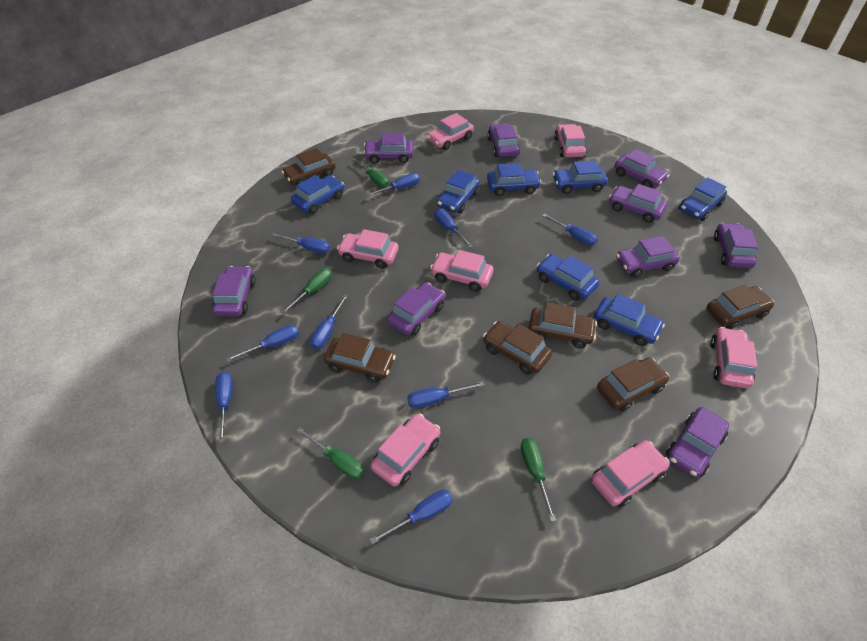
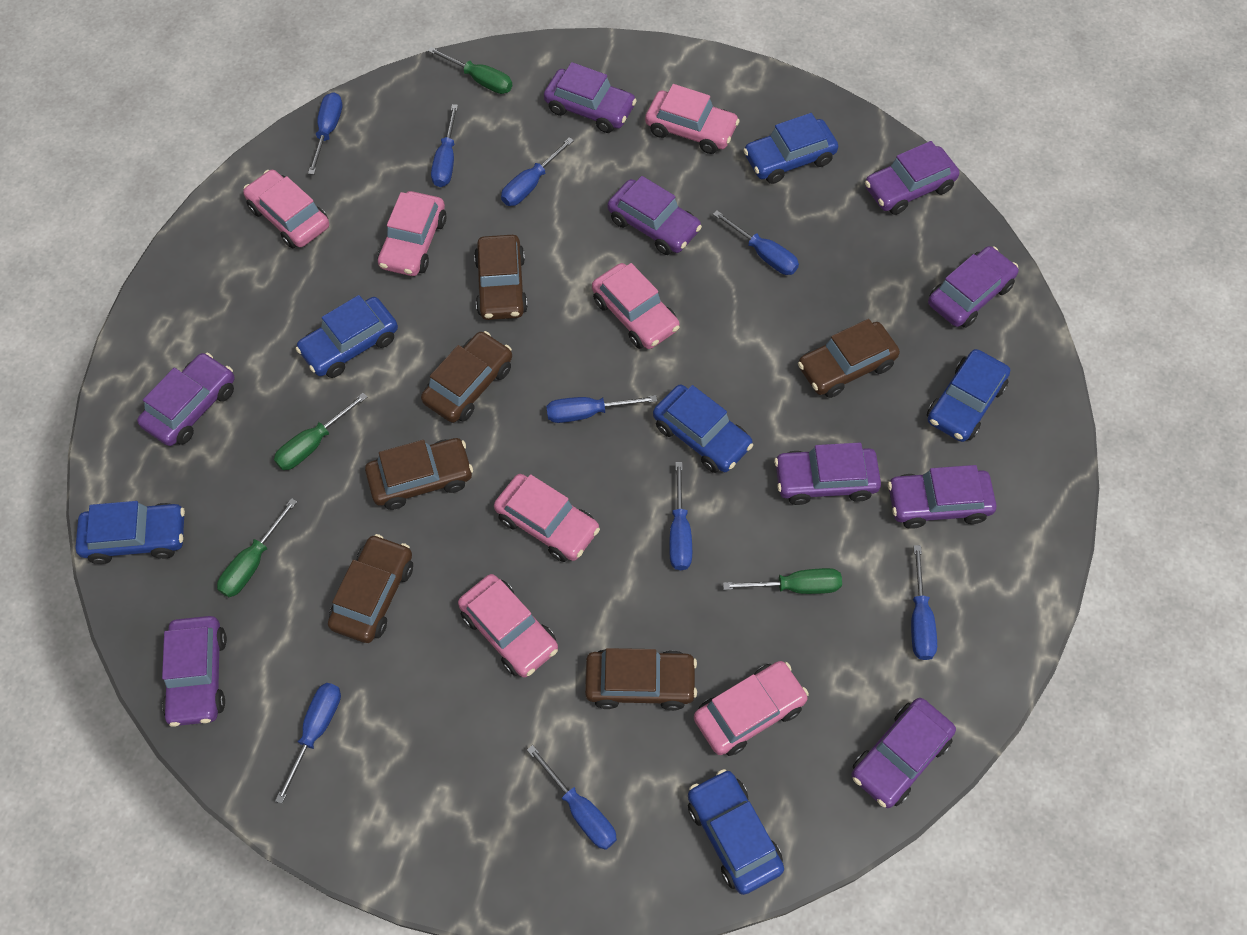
blue car: [291,175,344,214] [437,170,480,213] [487,163,541,196] [537,254,599,301] [553,160,608,194] [594,294,665,346] [679,177,727,221] = 7 -> [75,501,185,564] [295,295,398,378] [653,385,753,473] [688,769,784,895] [743,113,838,184] [927,349,1010,442] = 6

